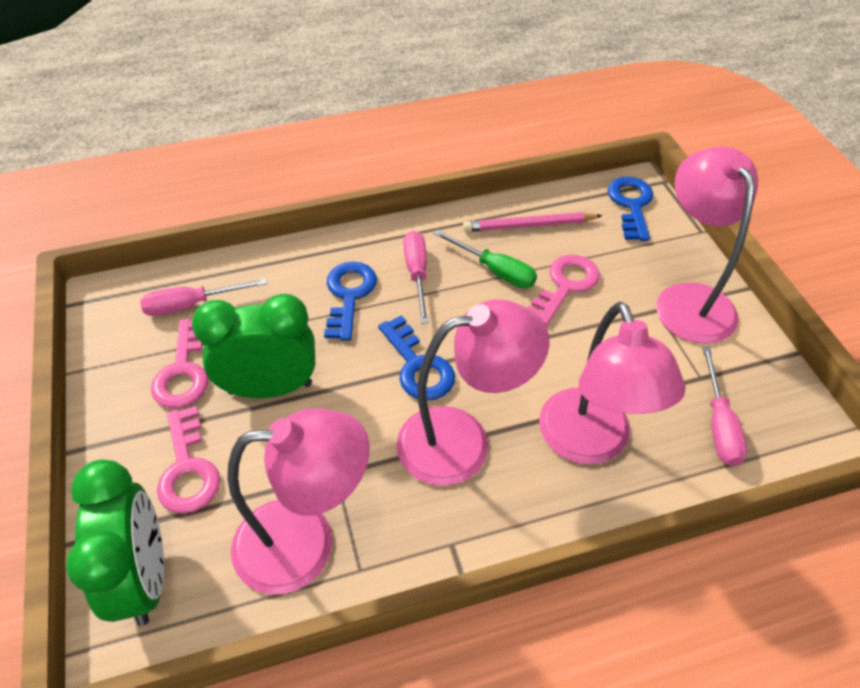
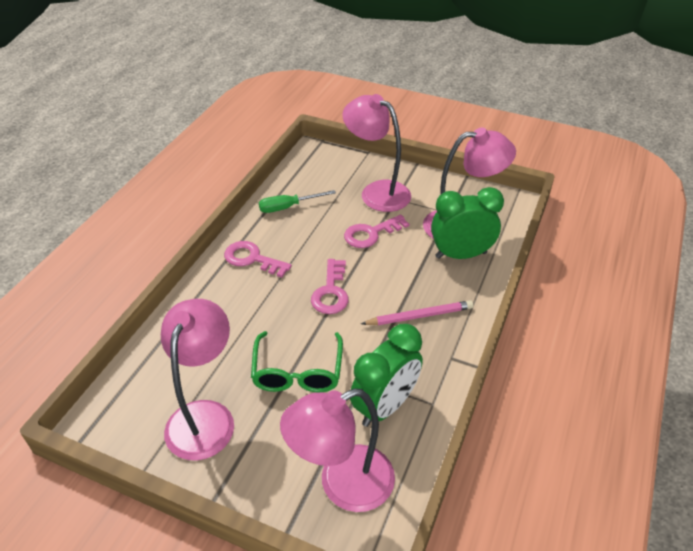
blue key: [324,261,377,341] [378,315,455,400] [608,177,654,241] = 3 -> none = 0
green glasses: none = 0 -> [251,331,343,392] = 1
pink screwdriver: [140,278,267,316] [403,231,429,324] [702,347,747,466] = 3 -> none = 0

